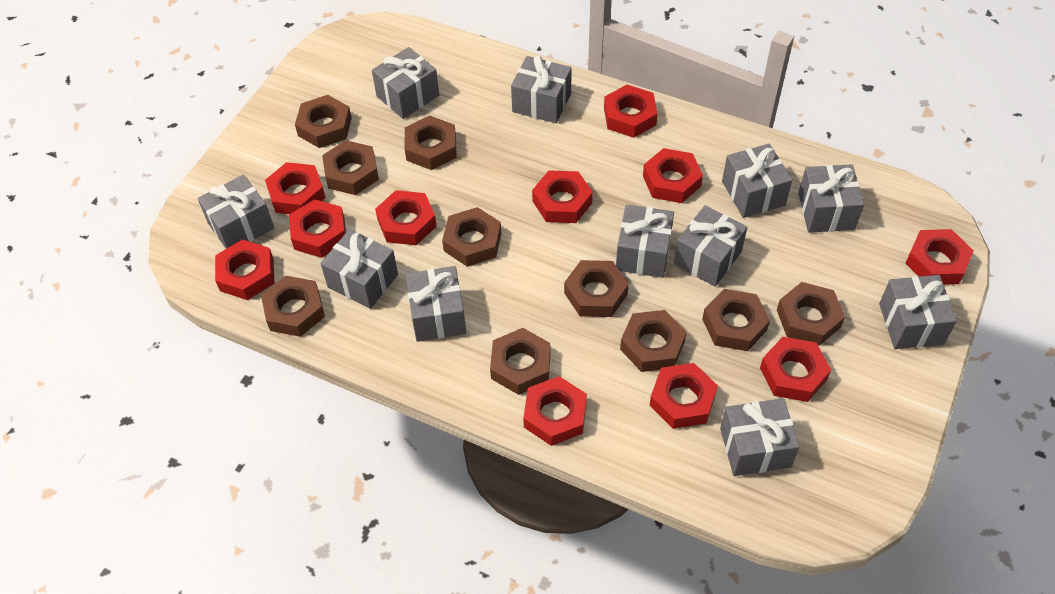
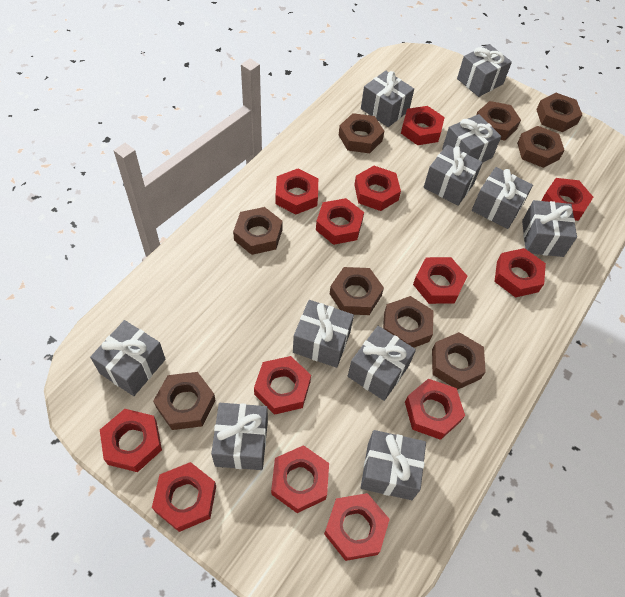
brown nut: [261,276,325,337] [295,95,352,148] [322,140,379,195] [405,115,457,170] [442,207,501,267] [490,328,550,395] [564,260,629,317] [620,310,687,372] [702,289,770,351] [777,282,845,346] = 10 -> [153,372,216,430] [233,207,283,255] [330,267,384,315] [339,113,384,153] [383,296,434,348] [432,332,486,390] [476,101,521,141] [517,126,565,168] [536,93,582,132] = 9
red nut: [215,239,274,300] [265,162,326,214] [289,199,346,258] [375,190,437,245] [523,376,587,446] [532,170,593,223] [604,85,658,138] [643,148,703,203] [650,363,718,429] [760,337,831,402] [905,229,974,285] = 11 -> [100,409,162,472] [152,462,216,532] [254,356,311,415] [271,445,329,513] [276,169,318,214] [316,198,364,245] [324,493,390,561] [354,166,401,211] [401,106,445,145] [405,379,465,440] [413,257,467,304] [494,248,546,298] [541,178,593,221] = 13

